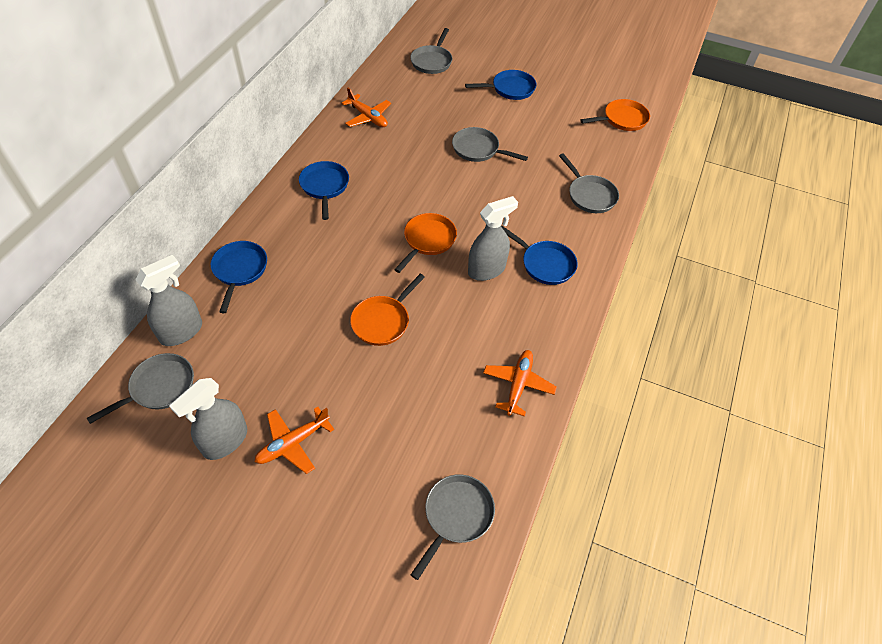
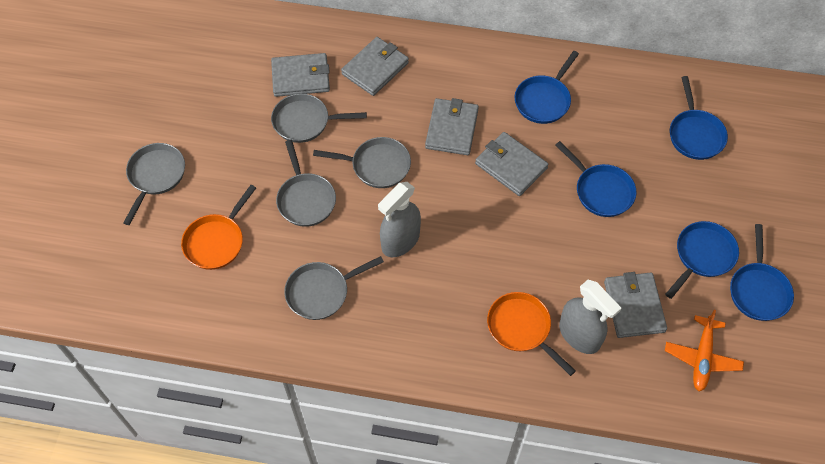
blue pan: [211,241,267,313] [299,161,349,220] [465,70,536,100] [501,226,578,285] = 4 -> [515,51,579,124] [555,141,636,217] [665,221,739,299] [670,76,728,160] [730,224,794,321] = 5
grey spray bottle: [135,255,202,346] [169,378,247,460] [468,196,518,281] = 3 -> [378,182,421,257] [559,280,621,354] = 2
grey wallet: none = 0 -> [271,53,330,97] [341,37,409,96] [425,98,479,155] [475,132,549,196] [604,272,667,338] = 5
orange pan: [350,274,425,346] [394,213,457,273] [580,99,650,131] = 3 -> [181,185,256,270] [487,292,576,376] = 2
orange plane: [255,407,334,474] [342,88,391,127] [483,350,557,417] = 3 -> [665,310,744,391] = 1

